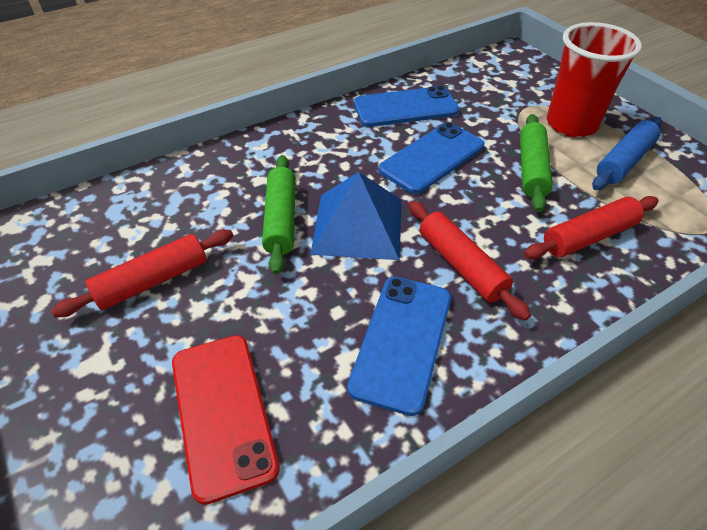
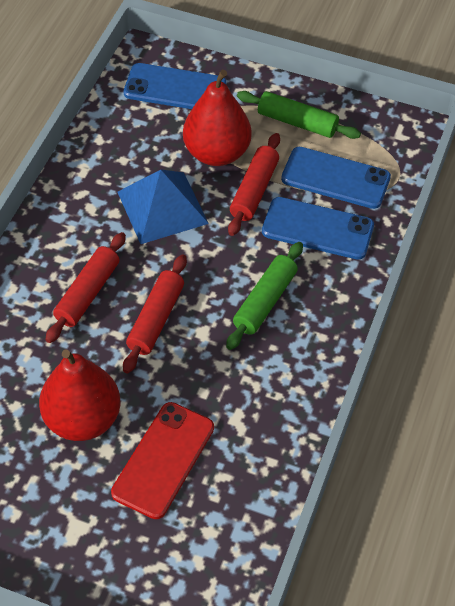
blue rolling pin: [592,117,662,190] = 1 -> none = 0
red cup: [547,22,642,137] = 1 -> none = 0
red pear: none = 0 -> [39,349,121,441] [183,70,252,166] = 2

